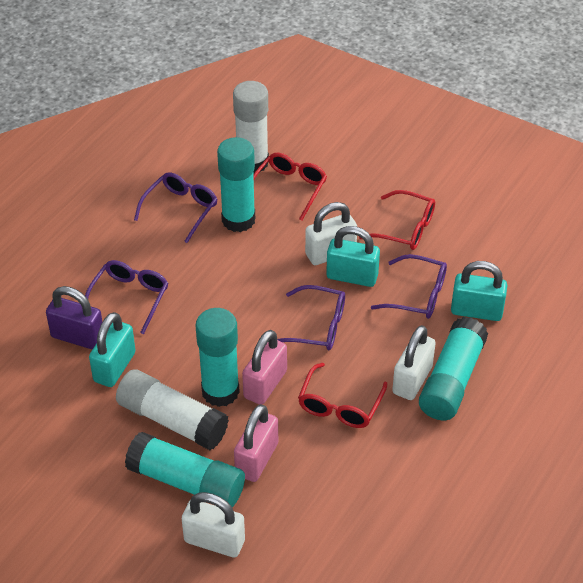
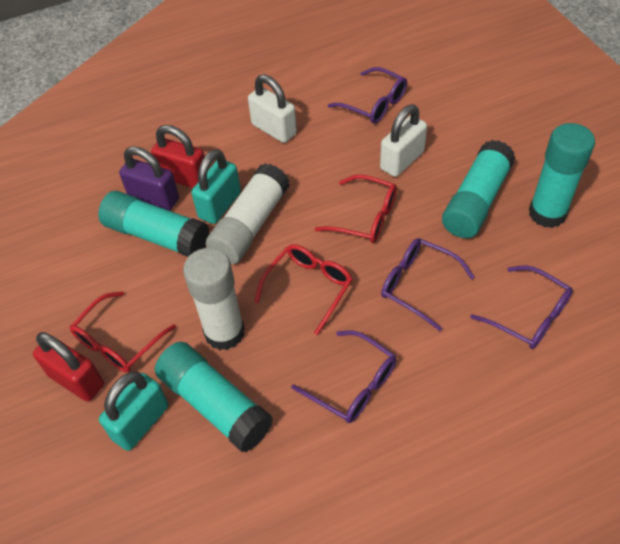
pink padlock: [234,404,278,482] [242,330,287,404] = 2 -> none = 0
red padlock: none = 0 -> [33,332,104,402] [151,125,205,188] = 2
turquoise padlock: [89,312,136,387] [326,226,380,287] [451,261,507,321] = 3 -> [99,372,168,451] [191,149,241,224] = 2
white padlock: [182,492,245,557] [305,202,357,265] [392,325,436,400] = 3 -> [248,74,297,143] [380,104,427,177] = 2

